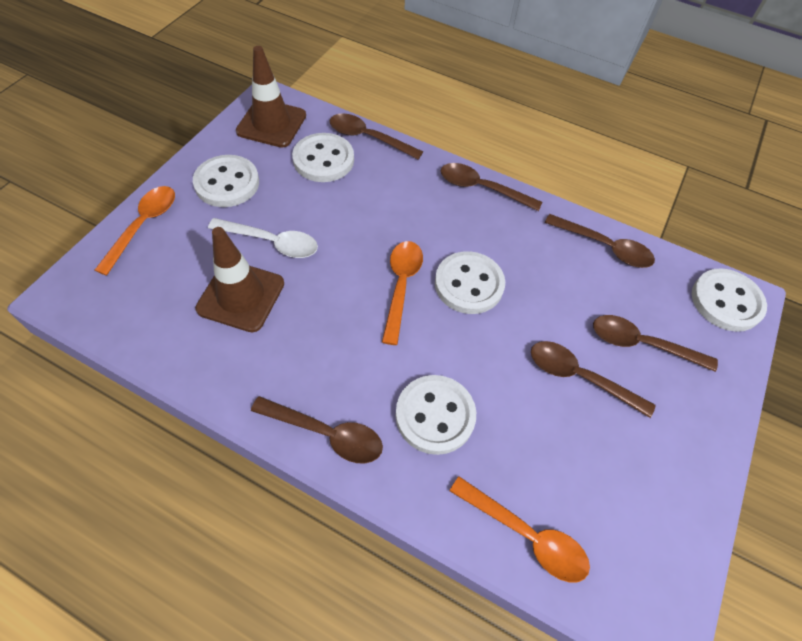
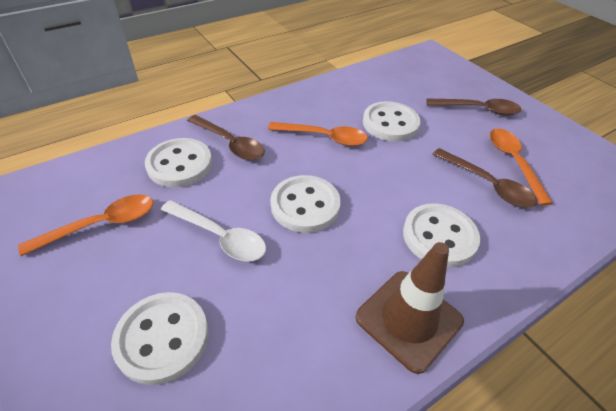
brown spoon: [251,396,383,464] [330,113,423,159] [441,163,542,211] [531,341,656,418] [545,214,655,268] [593,315,718,372] = 6 -> [187,115,265,160] [426,99,521,115] [433,148,537,208] = 3
brown traffic cone: [195,227,284,332] [236,46,306,148] = 2 -> [355,242,464,374] = 1

